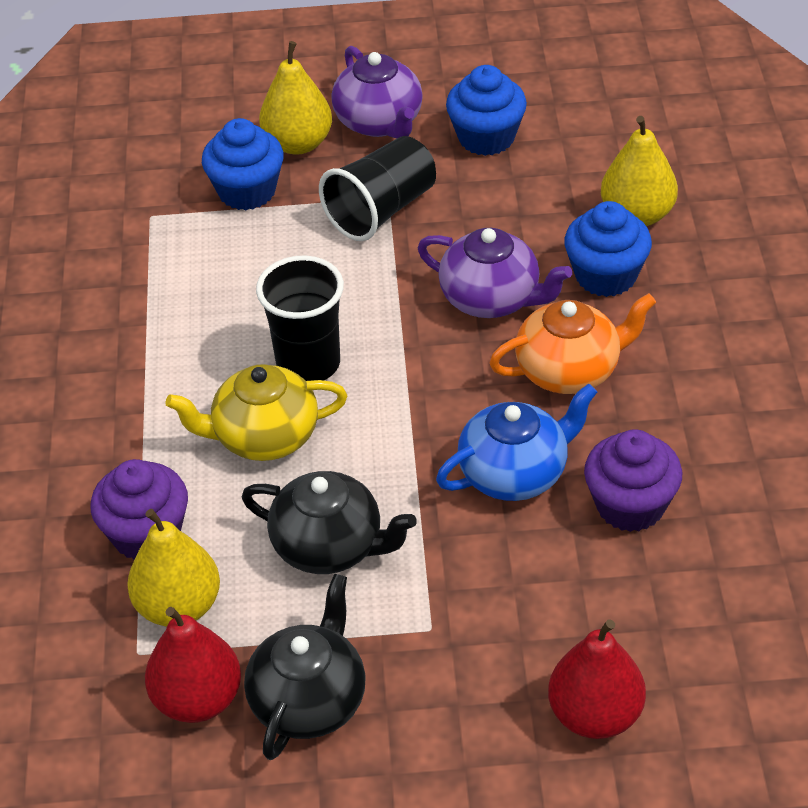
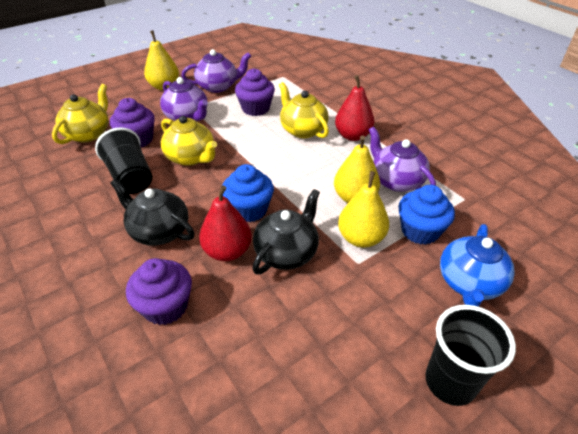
blue cupcake: [202,118,284,210] [446,65,527,156] [564,201,652,297] = 3 -> [222,164,274,222] [398,185,455,245] = 2
orange teapot: [489,293,656,394] = 1 -> none = 0
purple cupcake: [91,459,188,560] [584,429,682,532] = 2 -> [110,98,155,147] [126,258,192,325] [235,68,275,116] = 3
purple teapot: [331,46,423,139] [418,228,572,318] = 2 -> [160,77,208,121] [181,49,251,93] [369,127,436,192] = 3
yellow teapot: [165,364,347,461] = 1 -> [52,84,108,144] [161,116,217,166] [279,82,329,138] = 3

